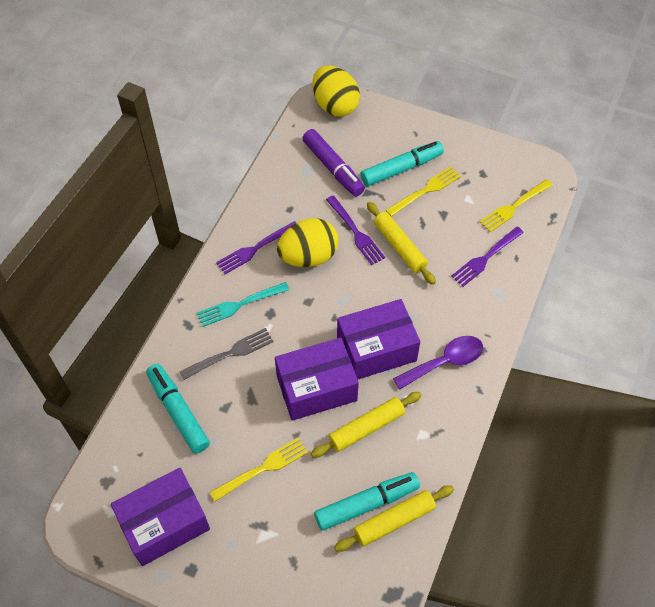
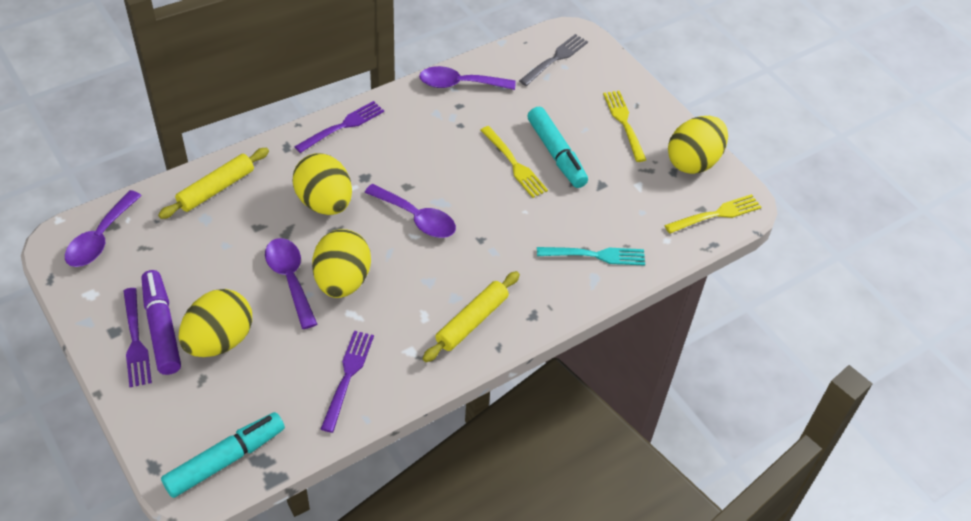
purple box: [111,468,210,566] [275,338,359,421] [337,299,420,379] = 3 -> none = 0
purple spoon: [393,336,483,390] = 1 -> [65,190,142,267] [265,238,317,329] [364,184,456,238] [419,66,515,90] = 4
turquoise marker: [146,364,210,454] [314,472,420,531] [360,141,444,186] = 3 -> [161,412,285,498] [527,107,588,188] = 2
yellow egg: [277,218,338,267] [312,65,360,117] = 2 -> [179,289,252,357] [293,153,352,215] [312,229,371,298] [668,116,728,174] = 4
yellow rolling pin: [311,392,422,458] [334,485,454,552] [367,202,436,285] = 3 -> [158,148,269,219] [423,271,520,362] = 2

